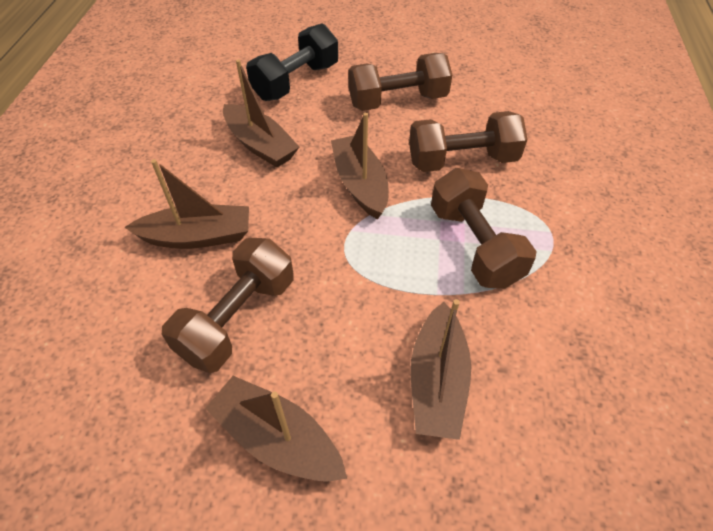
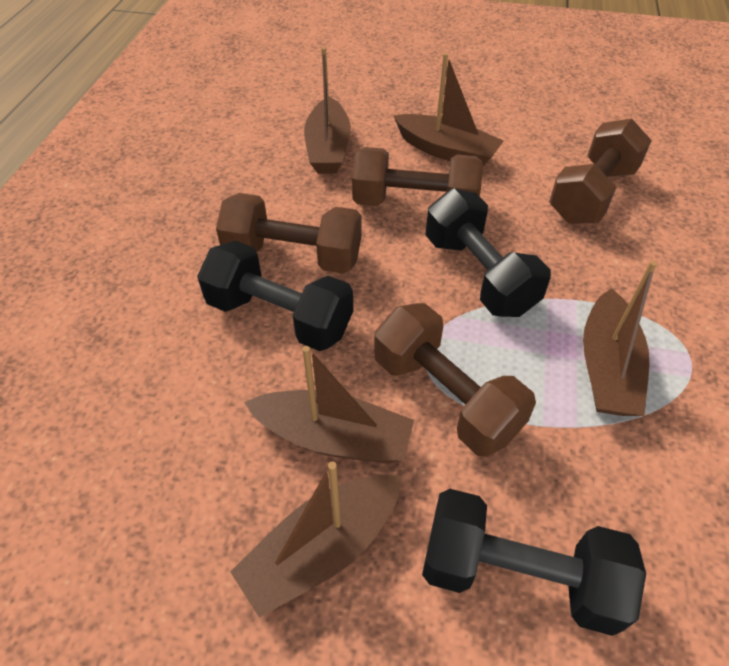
black dumbbell: [246,23,338,101] = 1 -> [197,241,353,351] [422,489,646,636] [425,189,551,317] = 3

